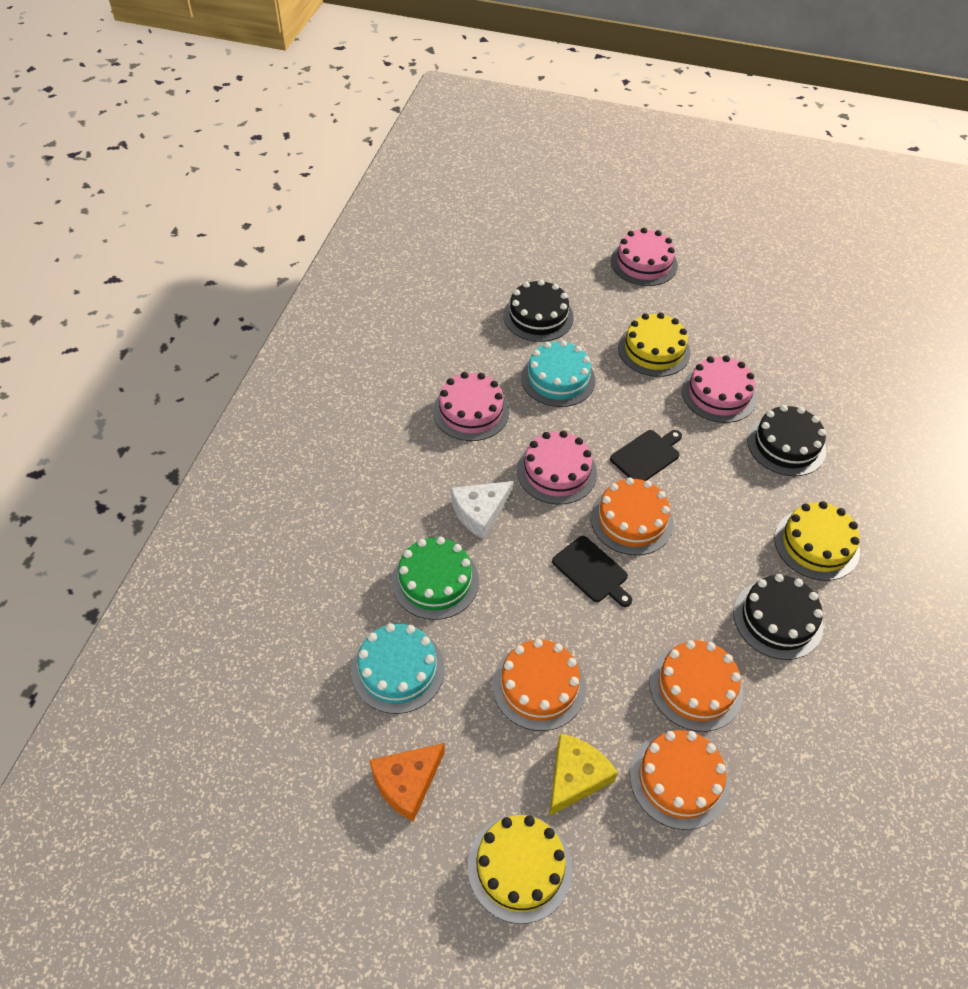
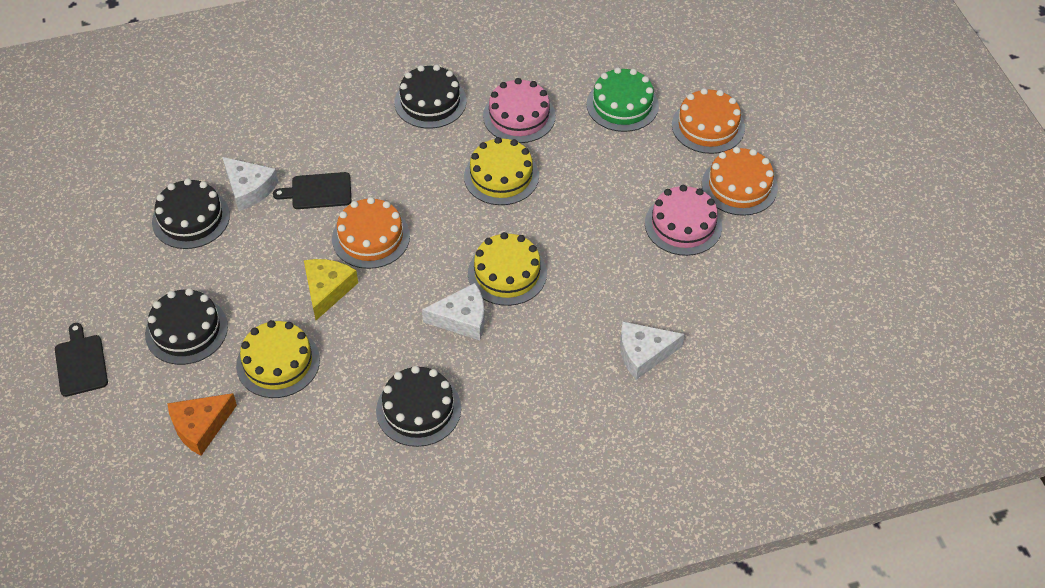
black cake: [503,279,574,342] [733,574,823,660] [747,405,826,476] = 3 -> [145,288,228,365] [152,178,230,249] [376,366,461,447] [394,65,467,128] = 4
orange cake: [493,639,586,731] [591,477,674,555] [630,730,729,830] [649,640,743,732] = 4 -> [332,197,410,269] [672,88,745,154] [702,147,778,216] = 3
pink cake: [433,372,509,441] [517,431,597,505] [611,228,678,286] [682,355,757,423] = 4 -> [483,78,556,143] [645,185,722,256] = 2
turquoise cake: [351,623,444,714] [521,340,595,407] = 2 -> none = 0
white cheese: [451,481,513,539] = 1 -> [222,157,278,211] [422,283,485,340] [620,322,684,380] = 3

